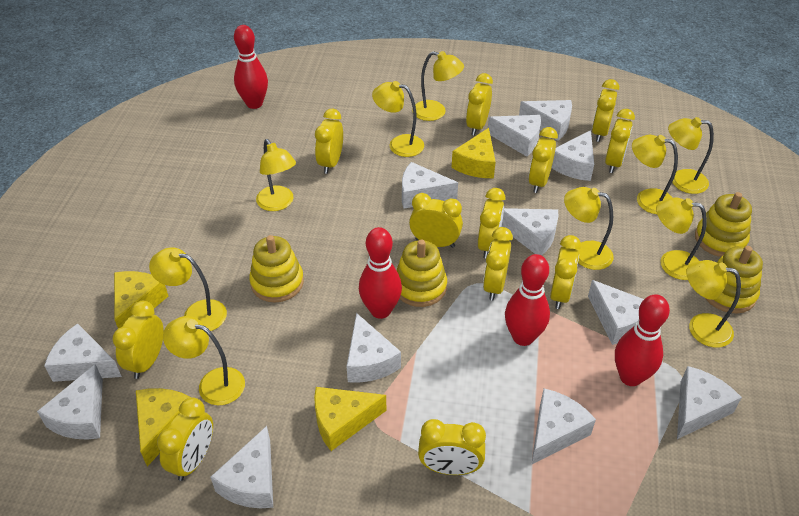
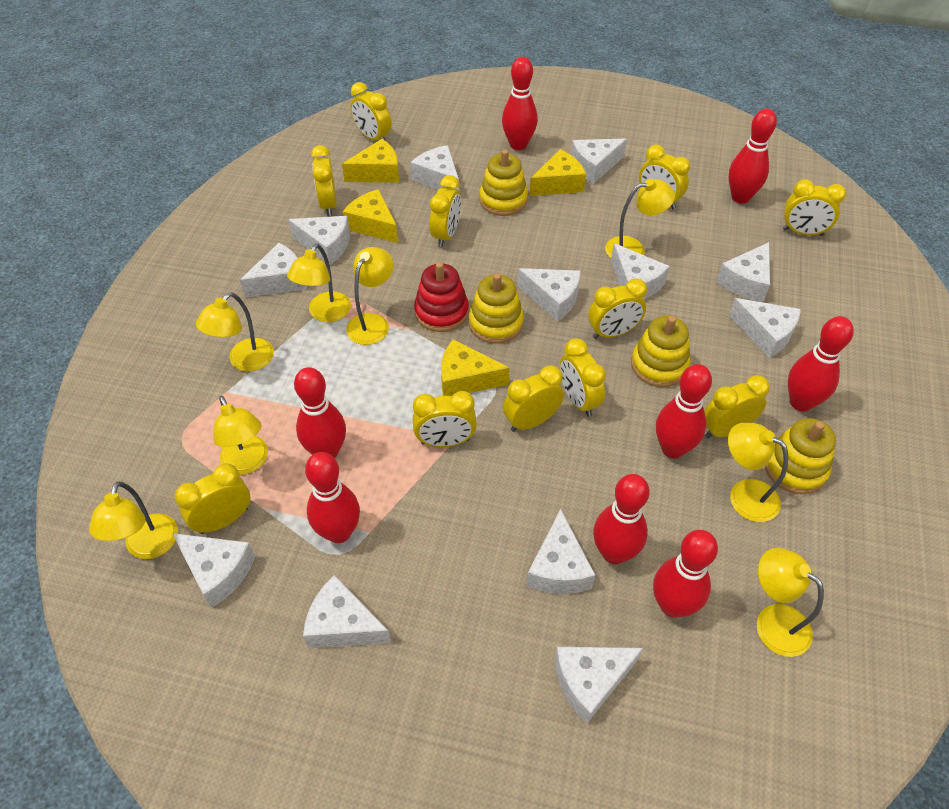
red bowling pin: [234,25,268,109] [359,227,402,319] [505,254,550,346] [615,294,670,386] = 4 -> [294,367,346,458] [305,452,360,543] [502,57,538,150] [593,474,650,564] [653,530,718,618] [656,364,712,458] [729,109,777,203] [788,316,854,412] = 8
red stacking toy: none = 0 -> [414,262,469,332] = 1
yellow clock: [112,301,164,379] [157,397,213,481] [315,109,343,174] [409,193,463,248] [418,419,486,475] [466,73,493,136] [478,188,505,258] [483,227,513,301] [529,127,558,193] [550,235,581,309] [592,79,619,142] [605,109,635,173] = 12 -> [174,463,250,534] [311,145,337,216] [350,82,392,140] [413,391,477,447] [430,175,461,247] [503,365,564,432] [560,338,606,417] [588,278,647,339] [639,145,690,209] [704,375,770,438] [783,179,846,236] = 11
yellow lamp: [149,247,227,331] [163,316,245,405] [256,139,296,211] [372,81,424,157] [412,51,464,121] [564,187,614,270] [632,135,678,214] [656,197,707,280] [668,117,714,194] [686,260,741,348] = 10 -> [89,481,178,559] [196,292,274,372] [213,396,268,475] [287,244,351,322] [346,247,394,345] [605,179,675,258] [728,423,788,522] [757,548,824,657] = 8

